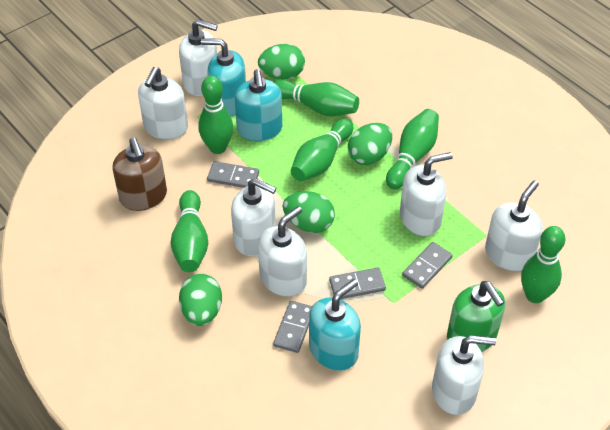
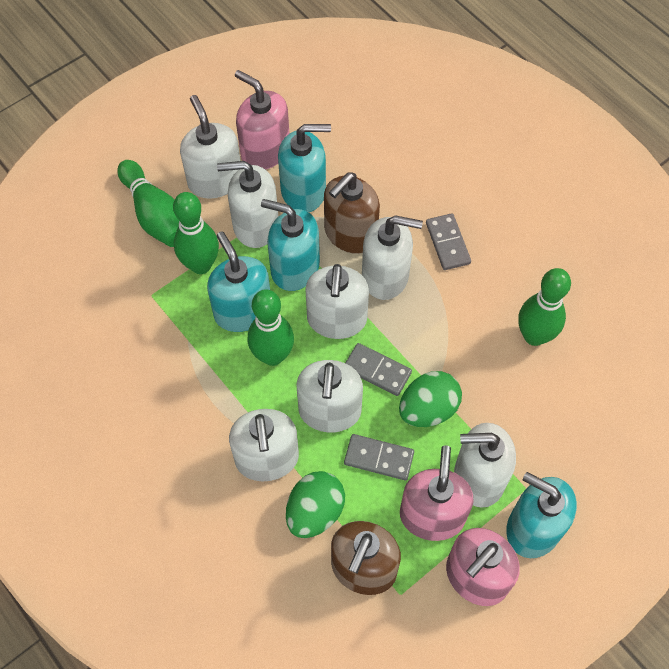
brown soap dispenser: [112,138,167,211] = 1 -> [324,173,380,254] [331,521,401,595] = 2
green bowling pin: [170,190,208,272] [198,76,233,154] [274,80,359,116] [291,119,353,181] [386,109,439,189] [521,226,565,303] = 6 -> [117,160,179,247] [173,192,219,274] [248,289,294,366] [518,268,571,346] = 4
green egg: [179,274,222,326] [258,44,305,79] [283,191,335,233] [348,123,392,165] = 4 -> [286,471,345,538] [399,371,462,427] = 2
green soap dispenser: [447,281,505,352] = 1 -> none = 0
grey domino: [207,161,259,188] [273,301,312,353] [329,268,386,299] [402,242,453,289] = 4 -> [344,434,414,480] [345,343,412,396] [426,213,471,270] = 3
pink soap dispenser: none = 0 -> [235,70,289,169] [400,445,474,541] [446,528,520,606] = 3
turquoise soap dispenser: [201,38,246,117] [235,69,282,141] [309,279,361,371] = 3 -> [207,232,270,332] [261,199,320,291] [278,124,331,212] [506,472,577,558] = 4

